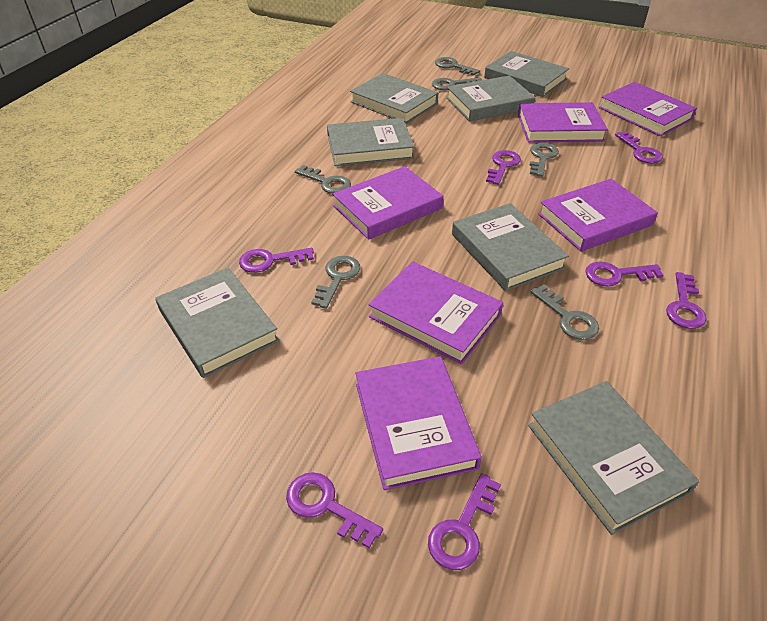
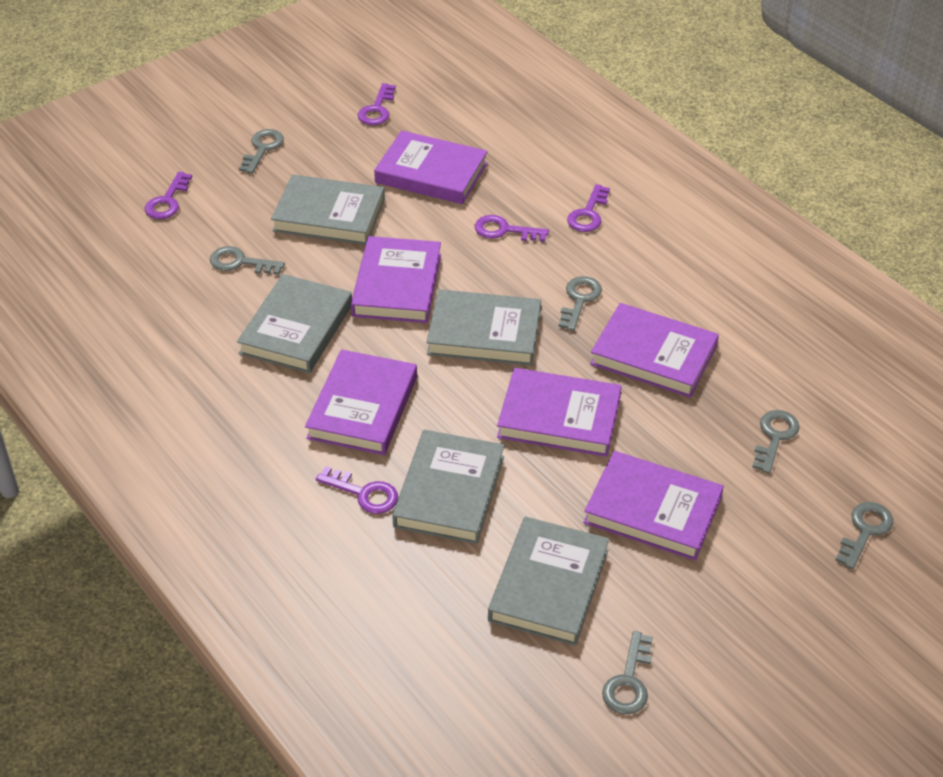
grey book: [155,267,279,378] [327,118,415,166] [350,73,438,124] [446,76,535,121] [452,203,569,291] [484,51,569,97] [528,381,699,535] = 7 -> [237,274,352,373] [271,174,385,245] [392,430,505,544] [426,289,541,366] [488,517,609,646] = 5
purple key: [239,248,314,273] [286,472,383,548] [428,473,501,570] [486,150,521,185] [585,262,663,287] [615,131,663,163] [666,272,707,329] = 7 -> [145,172,192,219] [316,466,398,514] [358,83,396,125] [475,215,549,242] [567,184,610,232] = 5

